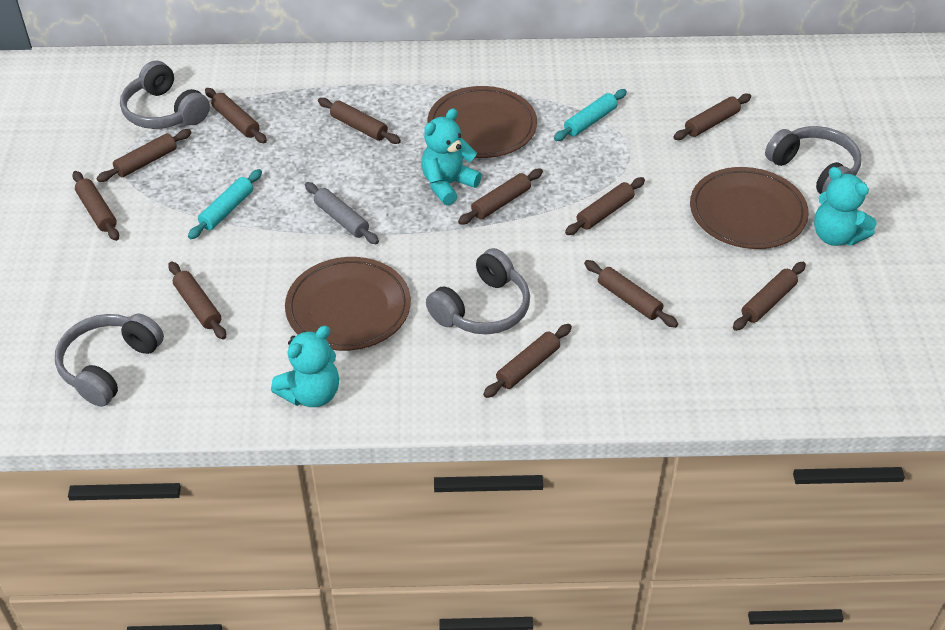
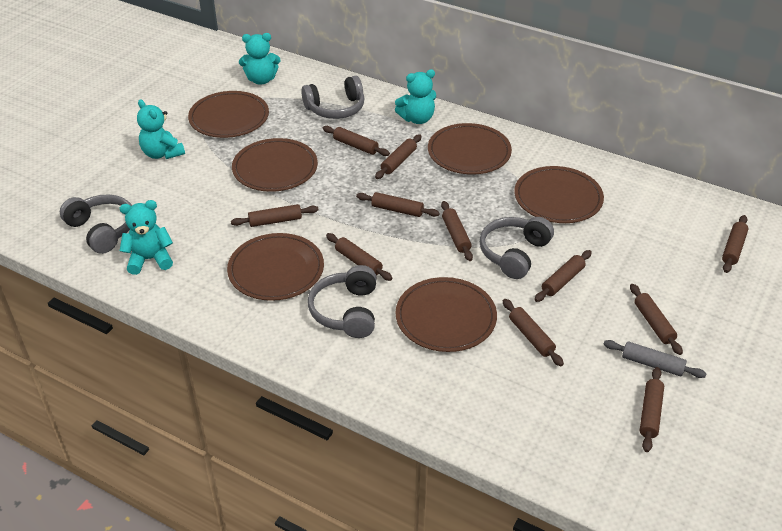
brown plate: [285,257,411,351] [427,86,537,158] [690,167,809,249] = 3 -> [188,91,269,138] [227,233,324,301] [232,138,318,192] [395,277,497,352] [428,123,512,174] [514,166,604,223] = 6
turquoise rolling pin: [188,169,262,239] [554,89,627,141] = 2 -> none = 0
turquoise teddy bear: [271,326,339,407] [421,108,482,205] [814,167,876,246] = 3 -> [120,200,173,275] [137,99,185,159] [239,33,280,85] [395,69,436,124] = 4

